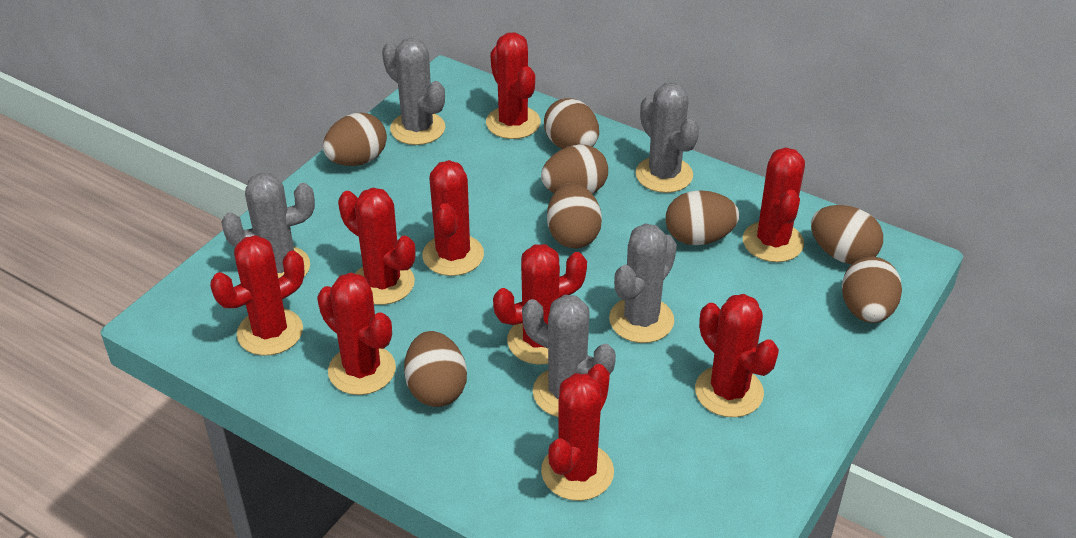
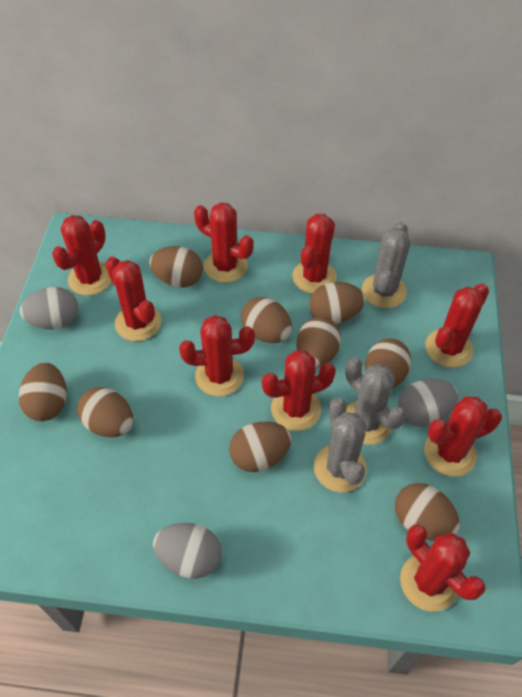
brown egg: [323,113,387,166] [404,331,467,407] [541,145,608,194] [544,98,599,149] [547,183,602,248] [666,190,739,245] [811,205,883,264] [842,257,902,323] = 8 -> [19,362,67,421] [77,387,133,437] [149,246,203,287] [229,422,292,472] [241,297,292,343] [296,317,341,368] [310,282,365,324] [365,338,411,389] [395,483,460,541] = 9
grey cactus: [221,173,315,278] [382,38,445,145] [522,295,616,417] [609,223,677,343] [636,83,699,193] = 5 -> [314,398,367,492] [345,357,406,445] [362,222,410,308] = 3
grey egg: none = 0 -> [20,287,78,329] [153,523,222,579] [398,379,458,427] = 3

